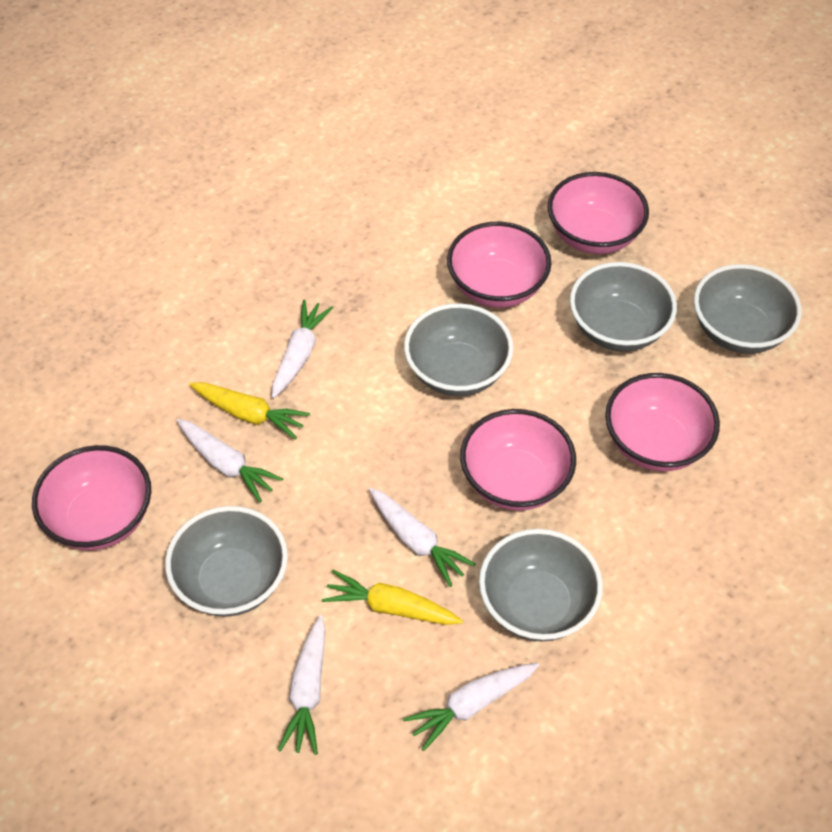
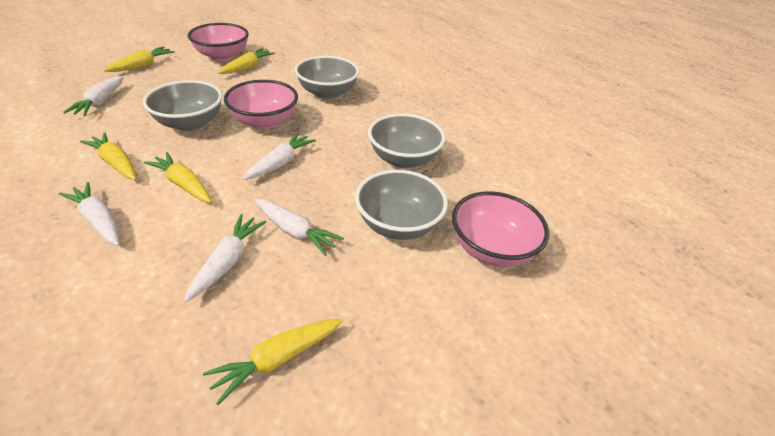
grey bowl: [165,506,288,617] [404,303,513,396] [479,529,603,641] [570,262,677,352] [694,264,802,354] = 5 -> [143,80,222,131] [295,56,359,99] [355,170,448,240] [368,113,445,168] = 4
pink bowl: [32,445,151,550] [447,222,552,308] [460,409,576,511] [548,172,649,254] [605,373,720,471] = 5 -> [188,23,249,61] [224,80,298,129] [452,191,549,267] = 3
yellow carrot: [189,382,310,440] [322,570,463,625] = 2 -> [80,132,136,180] [104,46,175,72] [144,152,212,203] [203,318,343,405] [218,48,275,74] = 5

